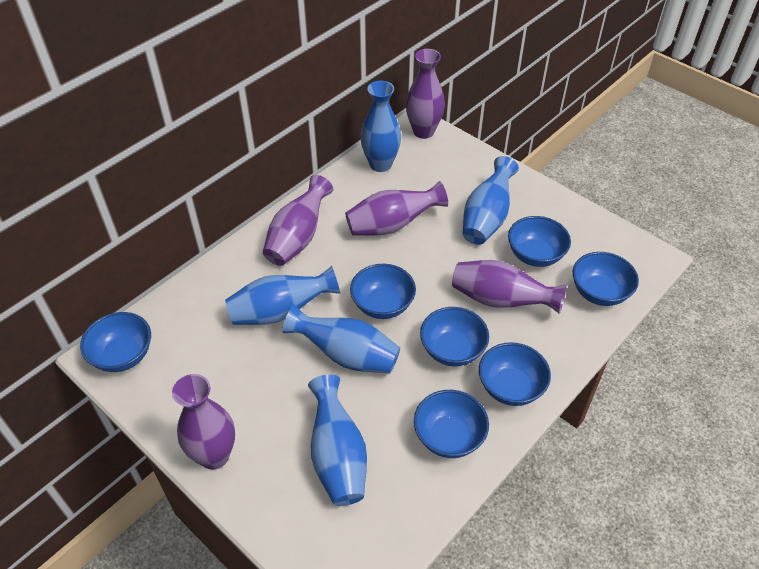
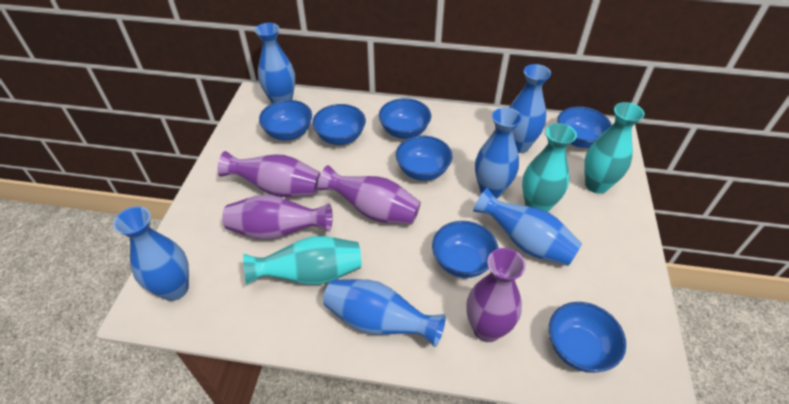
blue vase: [225,266,340,325] [282,305,400,373] [308,374,367,506] [360,81,401,172] [463,156,519,245] = 5 -> [113,206,189,301] [254,23,295,103] [323,279,446,347] [473,188,582,266] [475,107,522,199] [509,64,551,153] = 6
purple vase: [172,374,235,470] [263,175,333,266] [345,181,448,236] [406,49,445,139] [452,260,566,314] = 5 -> [218,151,321,197] [222,195,333,240] [318,165,421,225] [466,248,526,342] = 4
turquoise vase: none = 0 -> [243,236,361,285] [522,123,577,212] [584,102,645,194] = 3

